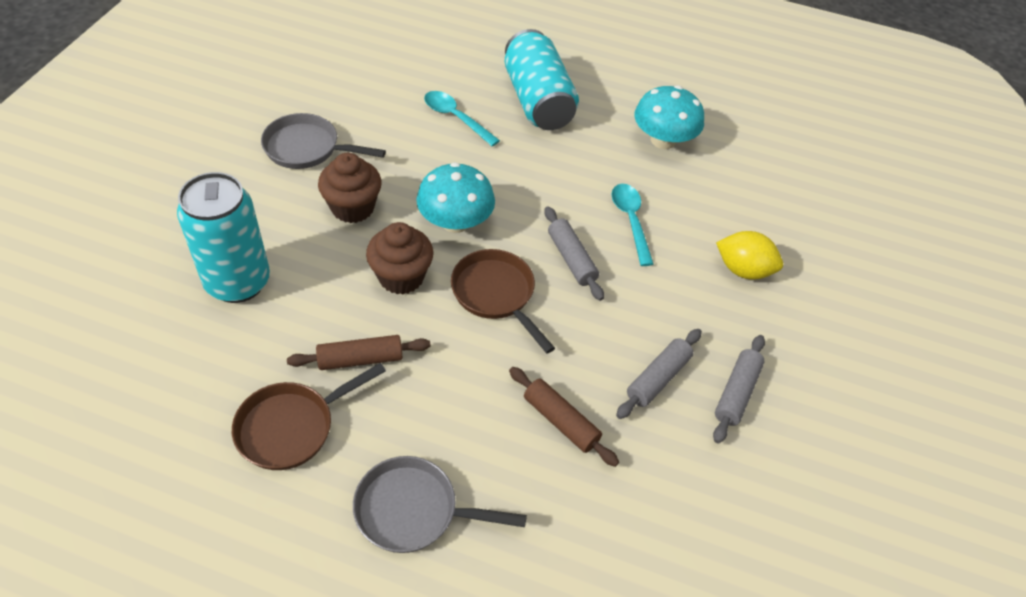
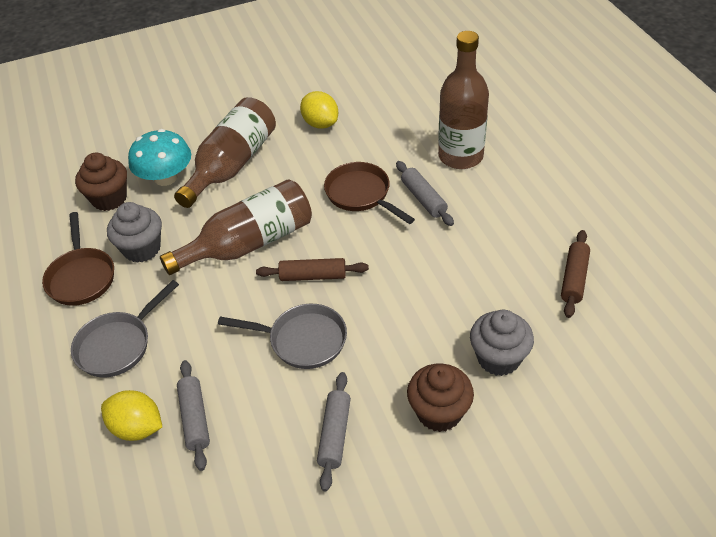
brown bottle: none = 0 -> [160,179,312,275] [174,97,276,208] [438,31,489,169] = 3
grey cupcake: none = 0 -> [107,202,162,263] [470,310,534,376] = 2
turquoise can: [177,172,270,303] [505,29,579,130] = 2 -> none = 0
turquoise mushroom: [416,162,495,233] [634,85,704,149] = 2 -> [128,129,191,186] = 1
turquoise spoon: [424,91,500,146] [612,184,653,266] = 2 -> none = 0
yellow lemon: [716,231,783,280] = 1 -> [101,390,162,441] [300,91,338,129] = 2

